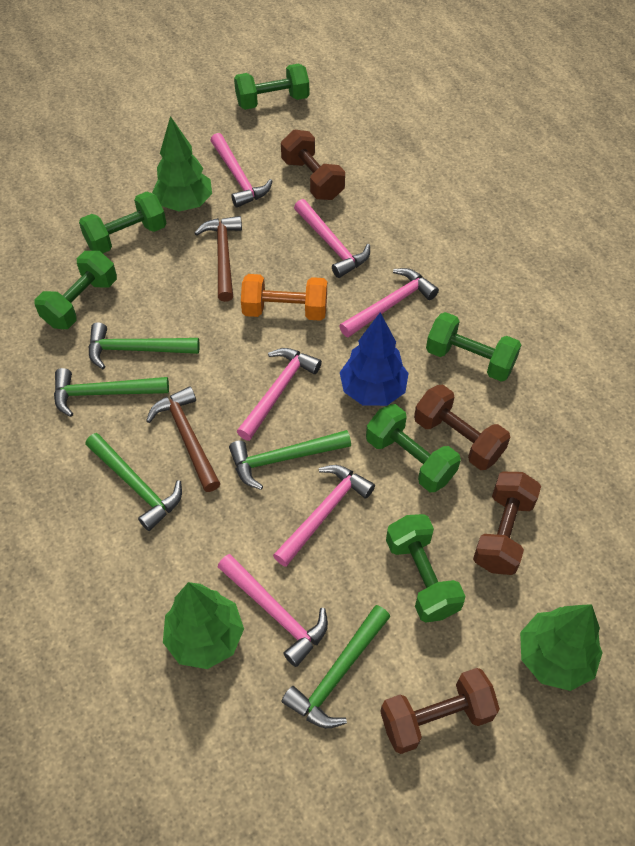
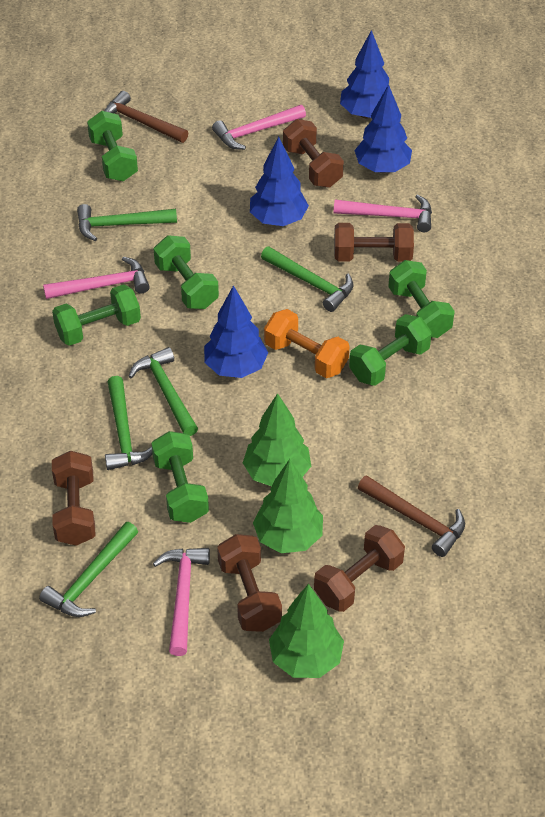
blue tree: [340,312,409,406] = 1 -> [204,285,268,378] [250,137,309,226] [340,30,389,119] [354,84,412,173] = 4
brown dumbbell: [281,130,345,200] [380,668,500,754] [414,384,510,470] [473,472,541,575] = 4 -> [52,451,96,546] [217,534,282,632] [283,119,344,188] [314,525,405,612] [334,223,414,262] = 5
pink hammer: [210,133,273,208] [218,554,328,667] [237,348,322,441] [273,465,375,567] [294,199,370,278] [339,268,439,338] = 6 -> [43,256,150,299] [153,548,210,656] [212,105,306,150] [334,194,432,232] = 4

